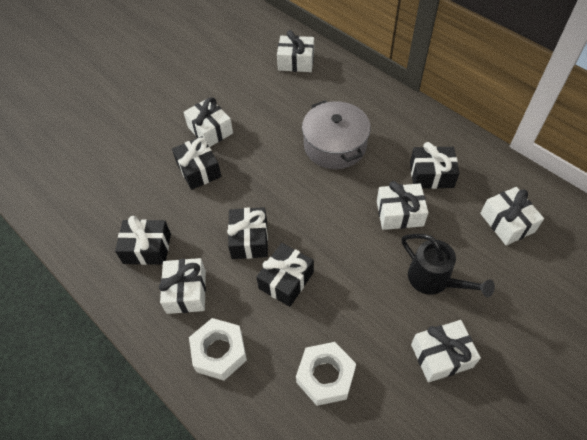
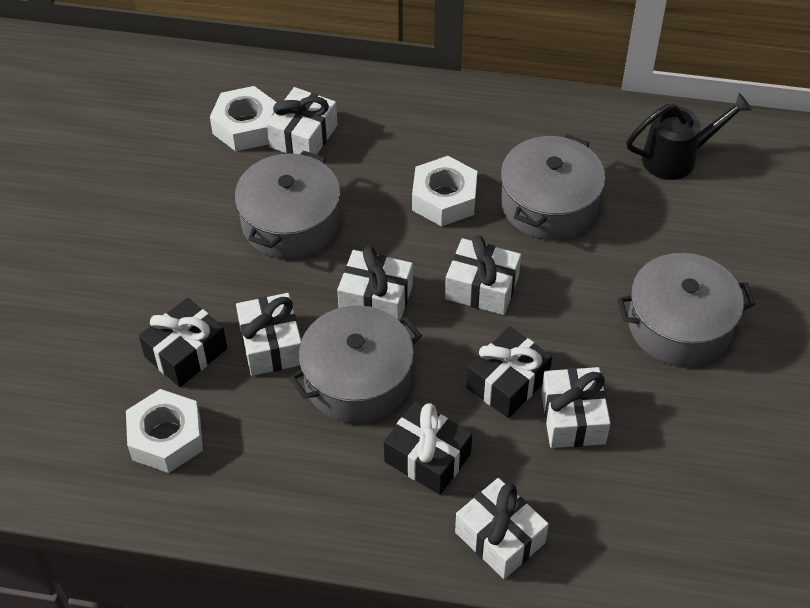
black gift: [115,216,171,265] [172,136,221,190] [227,207,268,259] [256,243,314,307] [410,142,460,189] = 5 -> [139,298,227,387] [384,401,472,495] [467,327,552,418] = 3
grey pot: [302,100,371,169] = 1 -> [235,151,340,259] [289,305,422,423] [501,134,606,240] [617,253,755,366] = 4
white nut: [189,318,247,381] [296,342,356,406] = 2 -> [126,389,203,473] [210,86,277,151] [412,156,477,226] = 3

